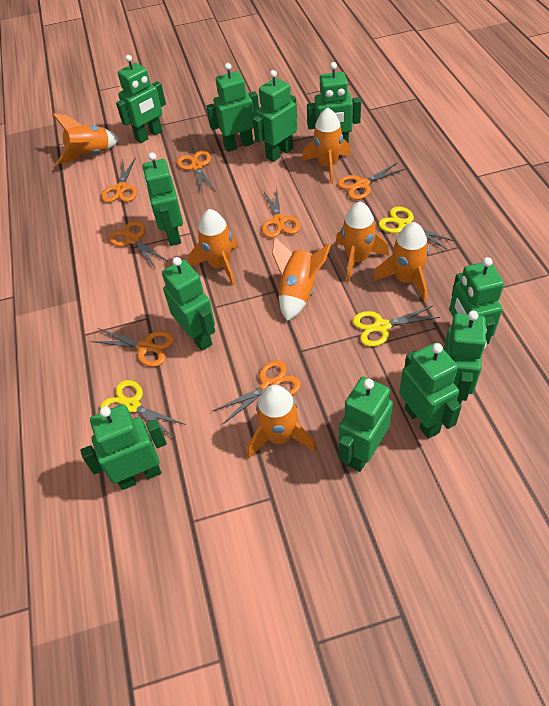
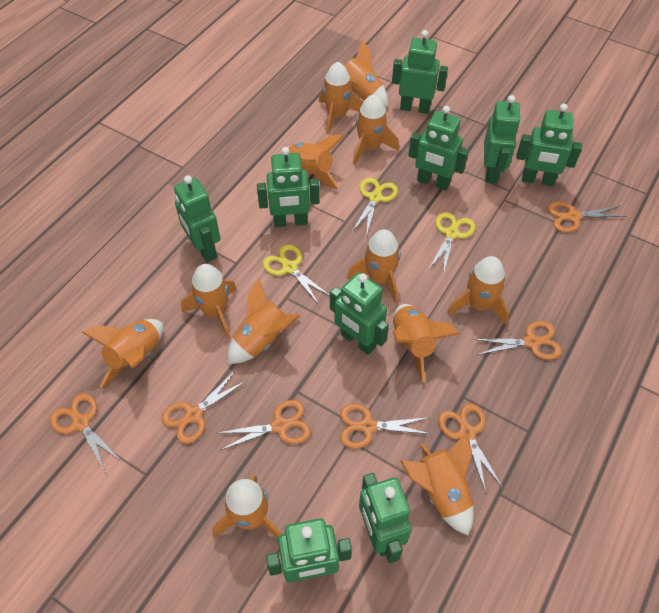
green robot: [80,404,167,490] [116,55,166,143] [143,152,183,246] [162,257,215,351] [206,63,259,152] [253,70,297,162] [307,62,361,143] [339,377,393,472] [399,343,462,439] [443,311,487,404] [449,257,504,344] = 11 -> [174,175,221,262] [257,147,319,227] [266,518,352,583] [330,272,389,355] [359,473,412,563] [392,30,448,114] [408,106,469,190] [484,95,521,184] [516,104,582,186] = 9
orange rocket: [52,113,120,164] [188,209,238,286] [247,385,316,458] [272,237,331,321] [302,107,351,184] [336,202,389,282] [373,222,429,302] = 7 -> [81,319,164,388] [181,264,237,339] [212,475,282,539] [228,279,301,364] [281,135,344,190] [319,62,363,135] [329,40,388,107] [347,229,401,304] [353,94,399,165] [393,304,460,382] [400,432,473,535] [447,256,509,325] = 12

